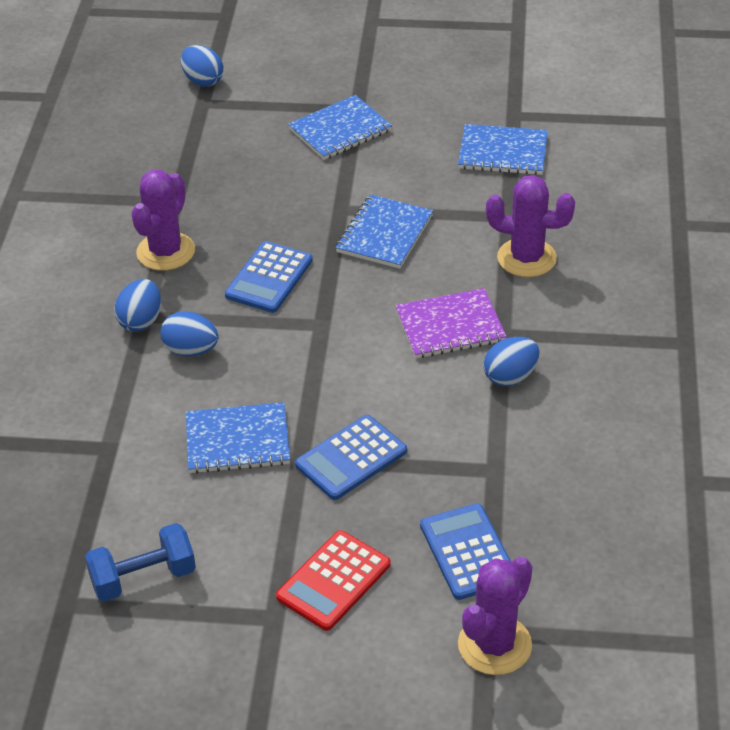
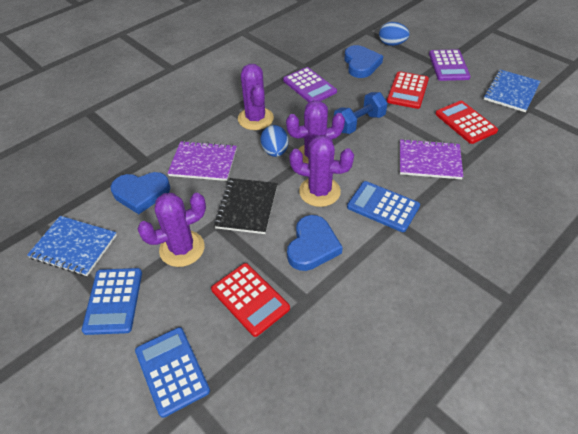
black notebook: none = 0 -> [214,178,278,234] = 1
blue egg: [114,279,161,331] [160,311,219,356] [181,45,224,87] [483,337,540,386] = 4 -> [260,125,288,157] [379,22,410,46] = 2
blue heart: none = 0 -> [110,172,170,214] [287,215,343,271] [344,45,383,78] = 3
blue notebook: [186,402,290,474] [288,95,392,160] [335,194,433,269] [458,124,548,175] = 4 -> [27,216,117,276] [484,70,541,112] = 2
purple cactus: [131,170,195,271] [458,557,532,675] [486,175,575,277] = 3 -> [137,193,206,267] [238,64,274,130] [286,100,345,163] [289,135,354,207] = 4
purple calculator: none = 0 -> [283,67,337,102] [429,49,471,81] = 2
purple notebook: [395,288,507,358] = 1 -> [167,141,237,181] [400,139,464,179] = 2
red calculator: [276,530,390,631] = 1 -> [211,263,290,337] [387,71,429,109] [435,101,498,144] = 3

